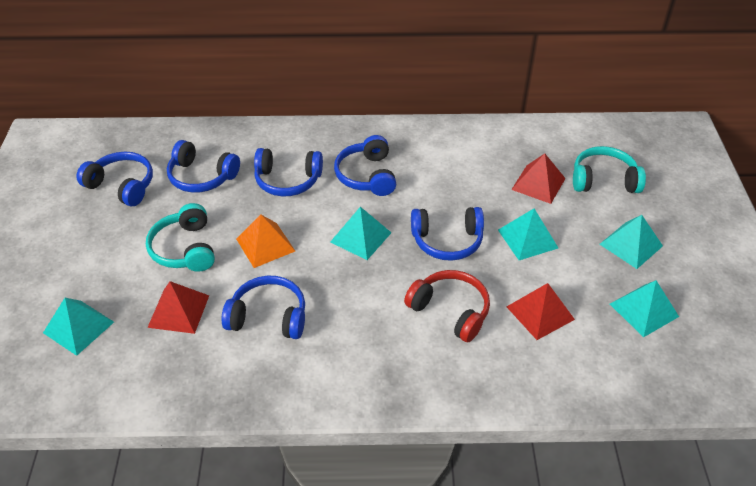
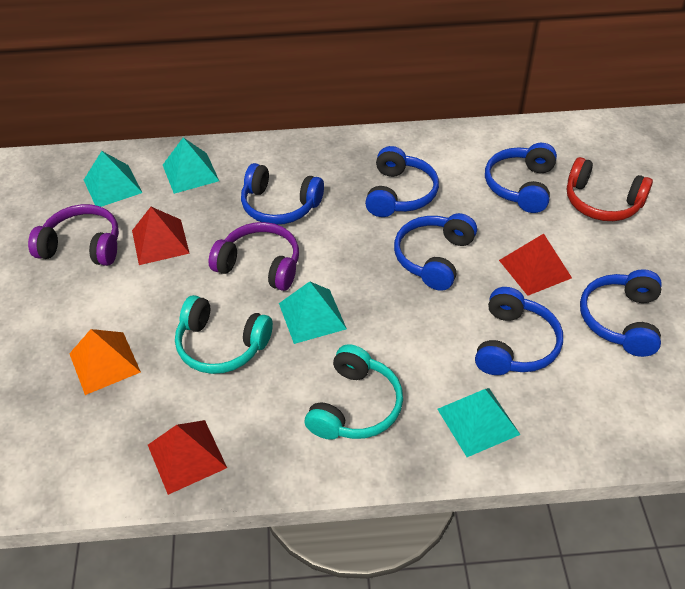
purple headphones: none = 0 -> [28,204,119,266] [209,222,299,291] = 2
turquoise pyramid: [43,298,114,356] [330,207,392,260] [498,209,558,260] [599,215,663,269] [610,280,679,337] = 5 -> [84,151,143,207] [163,138,219,194] [279,281,347,344] [437,388,520,457] = 4

